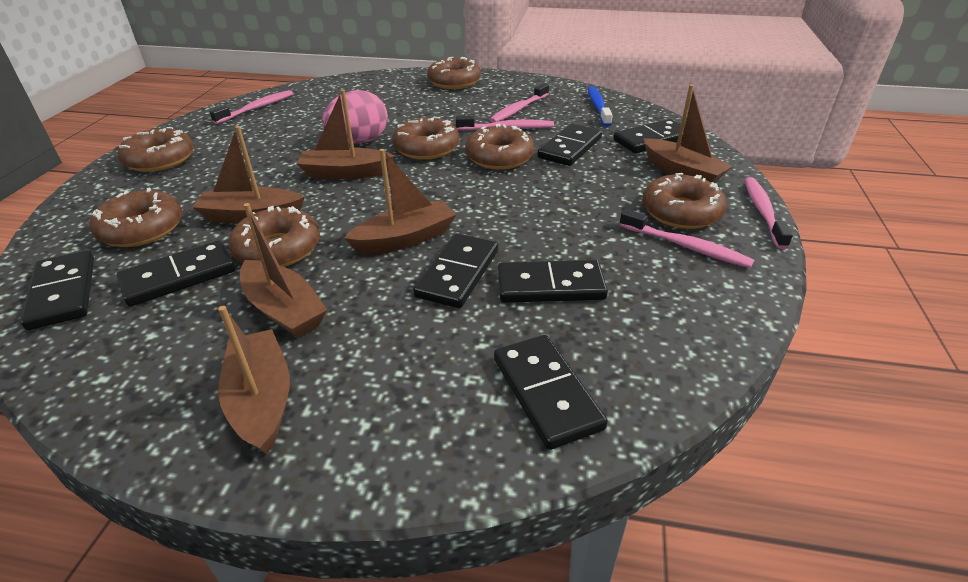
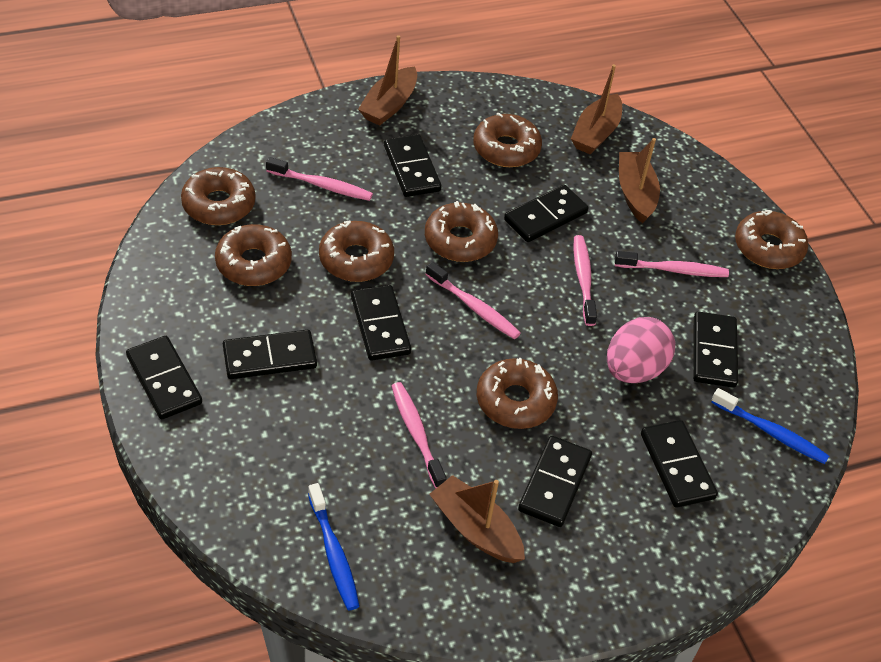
black domino: [20,250,94,330] [116,240,235,307] [413,233,498,308] [494,335,608,450] [498,260,608,303] [538,123,602,166] [613,119,685,153] = 7 -> [126,336,202,419] [223,330,317,379] [351,285,411,361] [384,134,442,197] [504,185,588,242] [518,436,592,527] [641,420,718,508] [693,311,738,388] = 8
blue toothbrush: [588,86,612,127] = 1 -> [308,483,360,610] [711,388,829,464] = 2
brown boat: [192,126,305,223] [218,306,290,454] [240,203,327,338] [296,89,395,179] [344,149,457,254] [643,84,733,183] = 6 -> [358,35,417,126] [429,475,525,563] [571,64,622,154] [619,138,660,224] = 4

